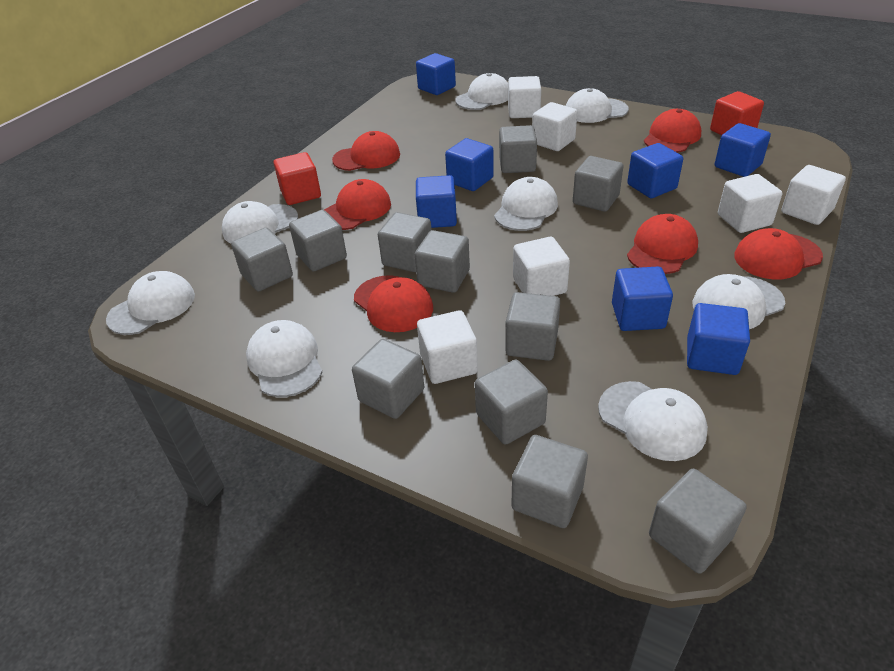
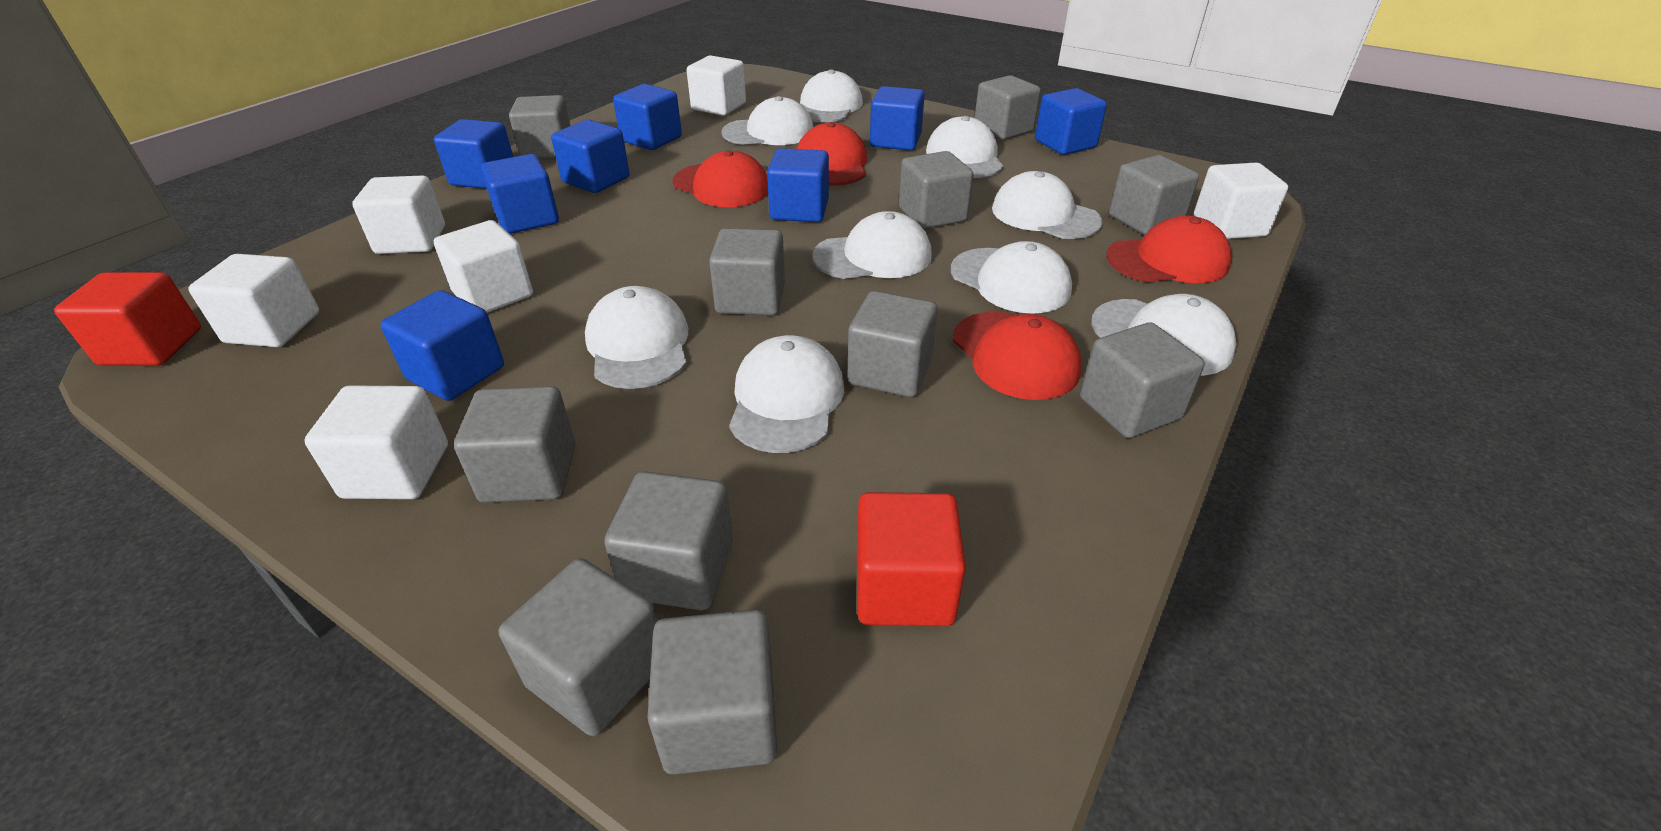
blue cube: [416,53,456,95] [416,175,457,228] [445,138,494,191] [612,266,673,331] [627,143,683,198] [687,303,750,375] [715,123,771,177] = 7 -> [381,290,504,401] [434,119,513,189] [481,154,559,234] [551,119,630,193] [613,84,682,150] [767,148,829,222] [870,86,925,151] [1035,88,1107,155] = 8
red cap: [324,179,391,230] [332,131,400,171] [354,275,433,332] [627,214,698,274] [644,109,701,153] [734,228,823,280] = 6 -> [672,151,768,207] [797,122,867,186] [953,312,1081,400] [1106,216,1232,283] = 4
white cap: [106,271,195,335] [222,201,298,243] [246,320,322,397] [455,73,508,110] [494,177,558,231] [566,88,629,123] [598,381,708,461] [692,274,785,329] = 8 -> [585,286,688,389] [722,96,813,145] [729,335,844,453] [800,69,863,122] [812,211,932,279] [926,116,1003,178] [951,241,1072,314] [992,171,1103,239] [1092,294,1236,376] = 9

